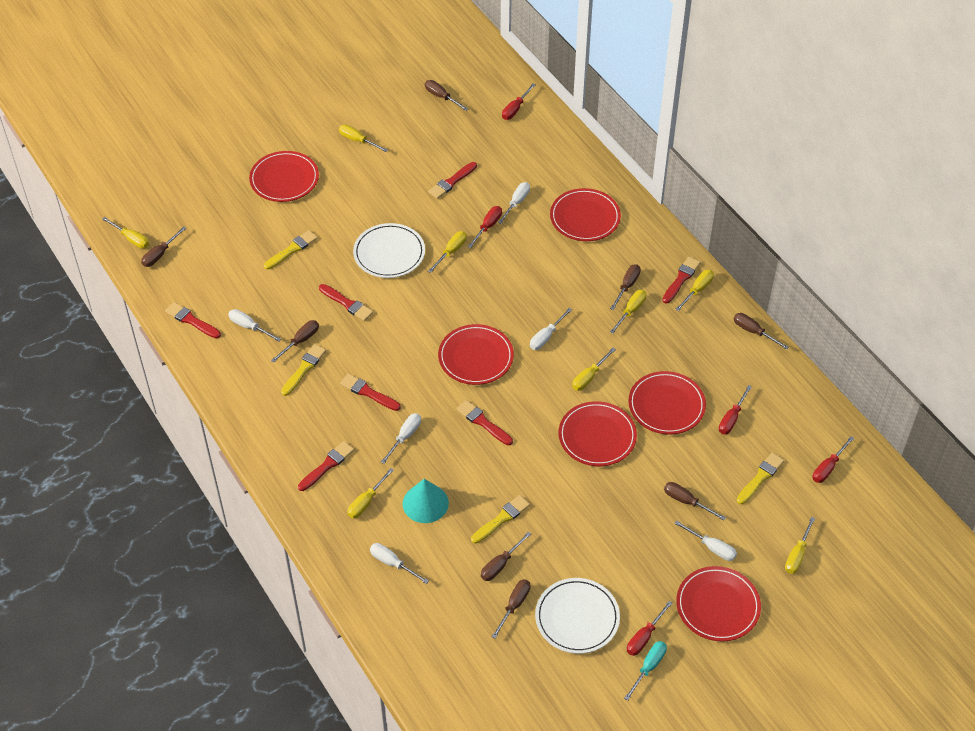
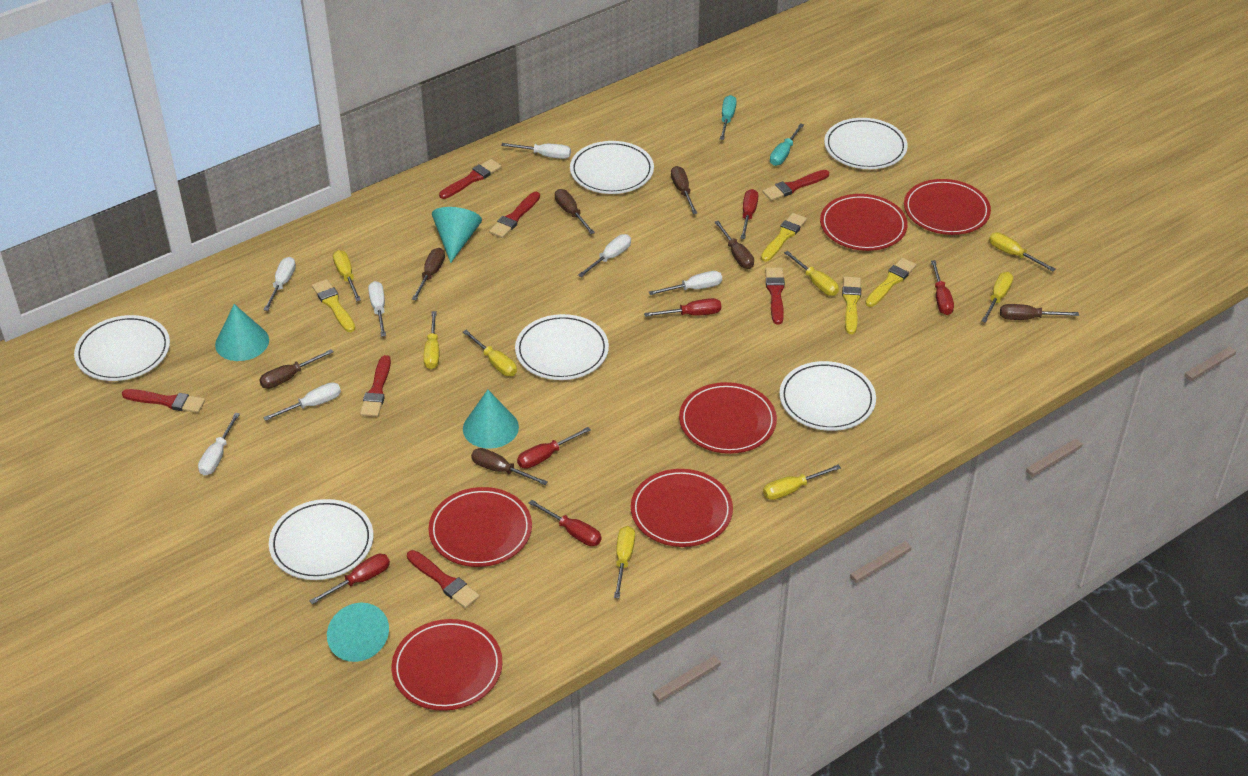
brown screwdriver: [141,226,186,267] [271,320,319,363] [425,80,468,111] [481,532,531,581] [491,579,530,639] [610,264,641,310] [664,482,726,521] [734,313,789,350] = 8 -> [259,349,333,389] [412,248,445,300] [471,448,548,485] [555,189,595,234] [671,166,697,214] [715,221,754,269] [1000,304,1079,320] = 7
red screwdriver: [467,206,502,248] [502,84,536,120] [627,601,672,656] [719,385,752,434] [813,436,854,483] = 5 -> [309,554,390,604] [517,427,591,469] [529,500,601,546] [644,298,721,317] [740,189,759,239] [931,260,954,315] = 6
turquoise cone: [403,479,449,523] = 1 -> [215,304,269,361] [327,603,389,662] [432,207,482,263] [463,390,519,449] = 4
turquoise screwdriver: [624,641,667,701] = 1 -> [720,95,737,140] [770,123,804,166] = 2
white plate: [353,223,425,278] [535,578,620,654] = 2 -> [74,315,170,381] [269,499,373,580] [515,314,609,380] [570,141,654,194] [779,361,876,431] [824,118,908,169] = 6
white screwdriver: [228,309,281,341] [370,543,429,584] [381,413,421,464] [498,182,530,224] [530,308,572,350] [674,521,737,561] = 6 -> [198,413,240,476] [263,382,341,421] [264,257,296,311] [368,281,386,337] [501,143,571,159] [578,234,631,277] [649,271,722,295] = 7

